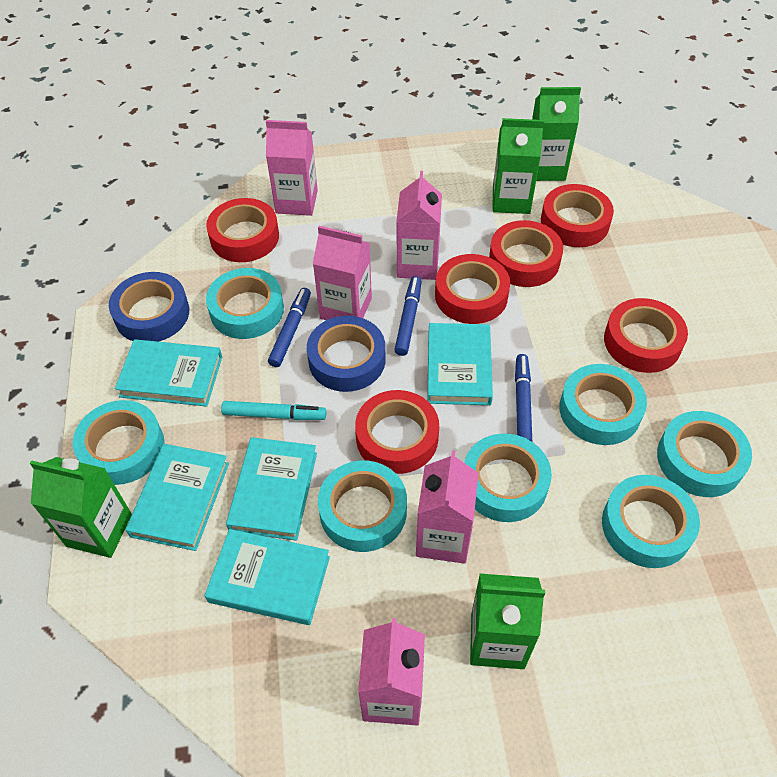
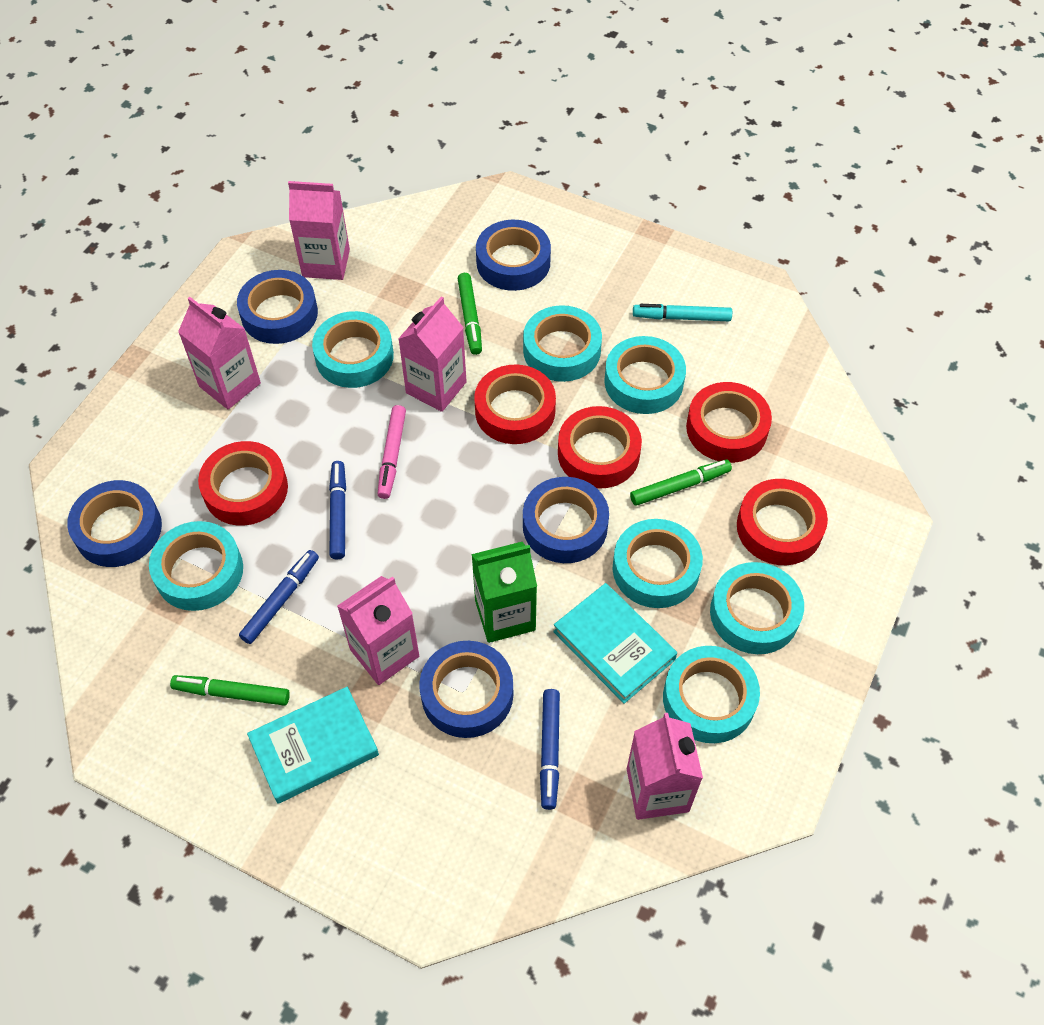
blue tape: [109,272,189,342] [307,316,386,392] = 2 -> [67,480,162,567] [237,270,318,344] [419,641,513,738] [476,220,551,291] [523,477,609,563] = 5
green carton: [30,457,132,558] [470,574,545,669] [493,118,544,214] [532,87,581,181] = 4 -> [471,542,537,643] = 1
green marker: none = 0 -> [170,675,290,706] [458,273,482,355] [630,460,732,506] = 3
pink marker: none = 0 -> [378,405,406,499] = 1
red tape: [206,198,279,262] [355,390,439,474] [435,254,510,324] [489,220,563,287] [541,184,614,247] [604,298,688,373] = 6 -> [198,441,288,526] [474,365,556,444] [558,406,642,489] [686,382,772,463] [737,479,828,565] = 5
turquoise book: [115,339,222,407] [126,444,229,551] [205,529,330,625] [226,437,317,541] [427,323,493,405] = 5 -> [247,687,379,804] [553,583,677,704] = 2

